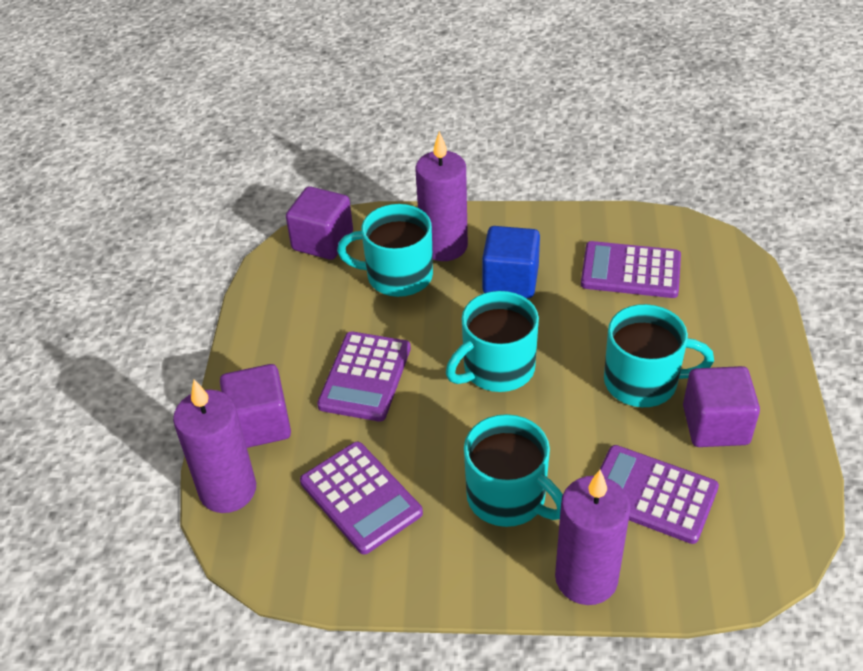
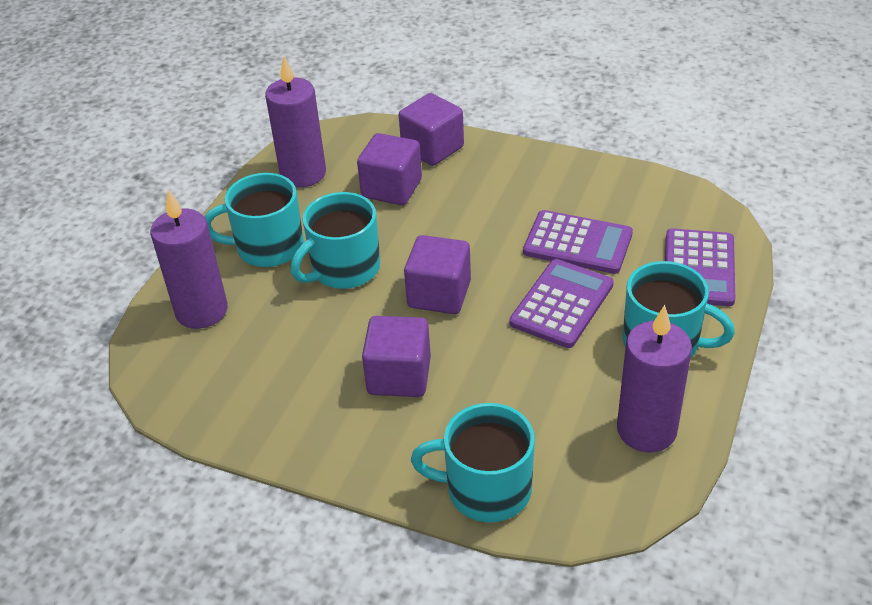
blue cube: [482,226,540,298] = 1 -> none = 0
purple calculator: [300,442,423,554] [317,332,411,422] [581,241,681,298] [599,445,719,544] = 4 -> [509,259,614,348] [523,210,633,274] [665,228,735,306] = 3
purple cube: [220,364,291,448] [286,186,353,260] [683,366,760,447] = 3 -> [357,133,422,205] [362,316,431,397] [399,93,464,166] [404,235,471,314] = 4

